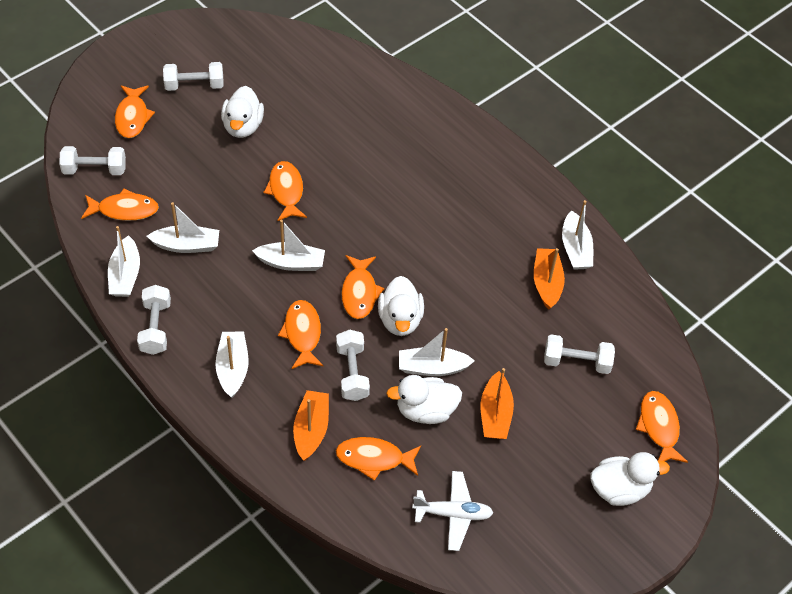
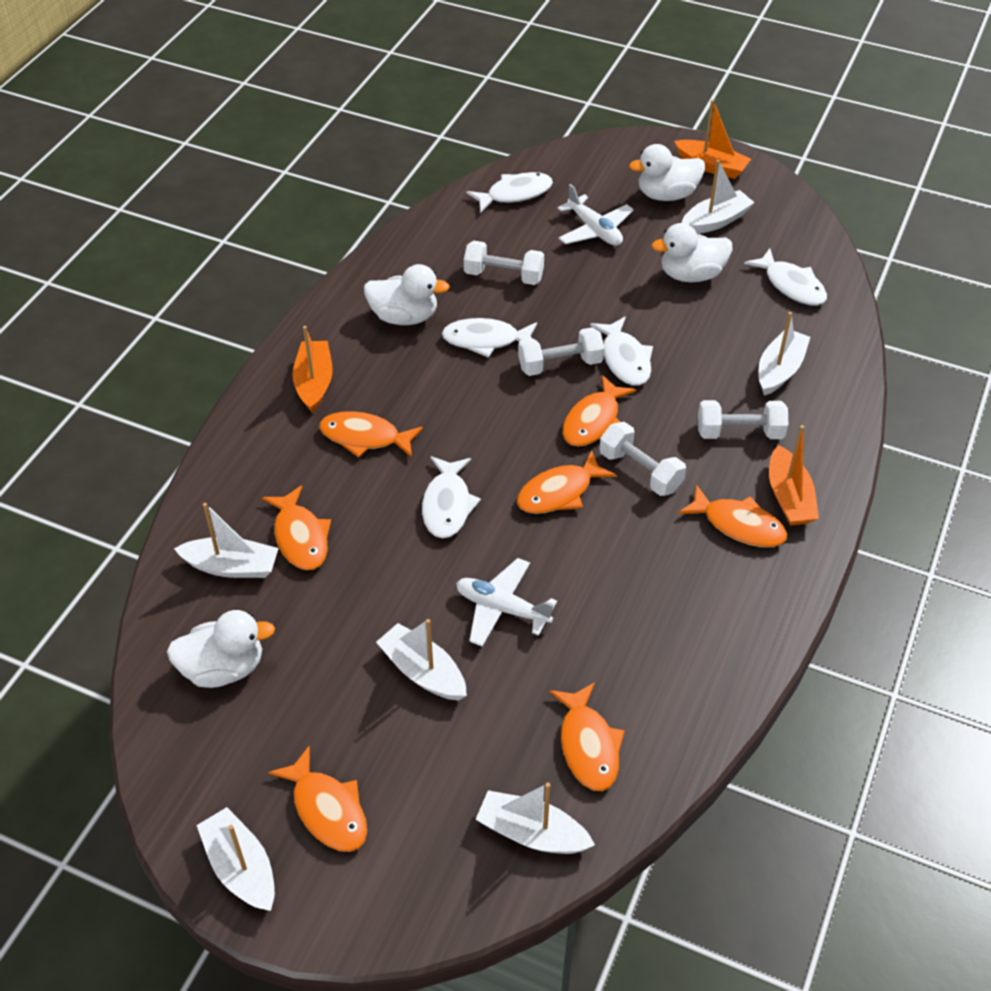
white dumbbell: [59,146,126,175] [137,285,171,355] [163,62,224,91] [336,330,370,401] [544,334,615,374] = 5 -> [464,241,544,285] [518,327,604,376] [599,422,686,496] [698,400,788,439] = 4
white fish: none = 0 -> [422,456,481,538] [442,318,537,358] [467,172,553,213] [590,317,653,386] [744,248,827,306] = 5
white plane: [412,471,493,551] = 1 -> [456,558,557,647] [558,184,634,246] = 2

